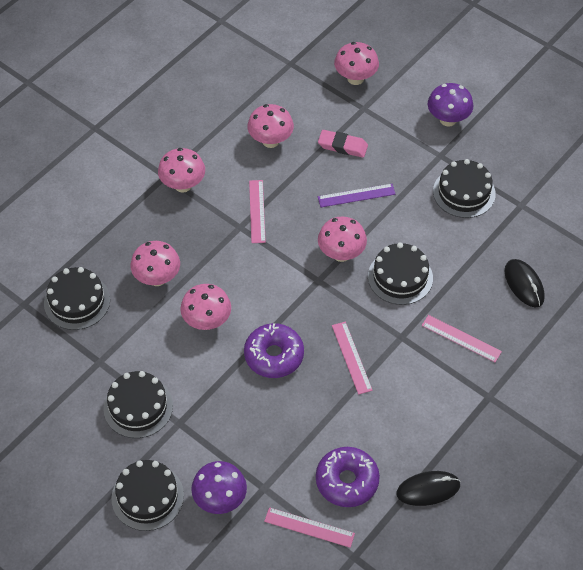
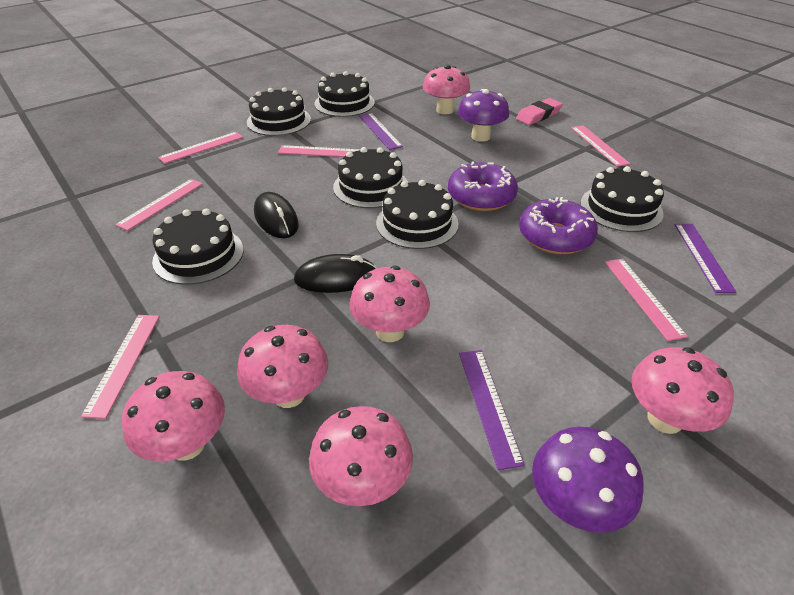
black cake: [44,267,110,330] [103,371,173,438] [112,460,184,531] [368,243,433,305] [433,159,496,218] = 5 -> [152,209,244,285] [247,87,311,136] [314,71,375,117] [333,147,408,208] [376,180,458,249] [581,166,664,232] = 6
pink ruler: [249,180,266,243] [264,507,355,548] [332,322,373,395] [422,315,502,362] = 4 -> [81,315,160,419] [115,179,203,231] [158,132,243,164] [278,145,361,157] [571,125,630,167] [605,259,688,341] = 6
purple ruler: [318,184,396,207] = 1 -> [359,113,403,150] [459,350,525,470] [674,224,737,293] = 3

